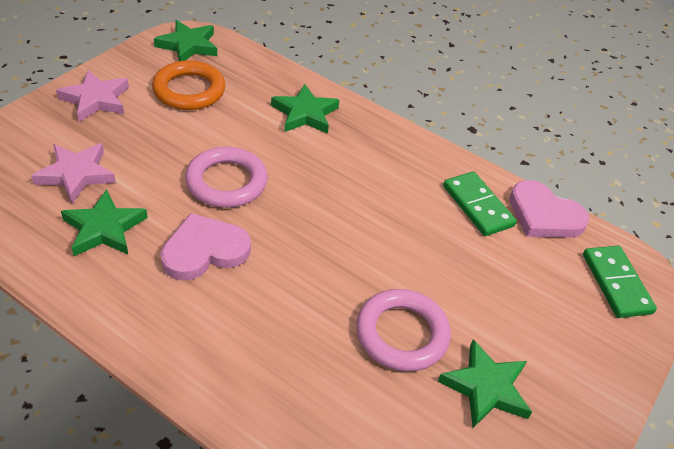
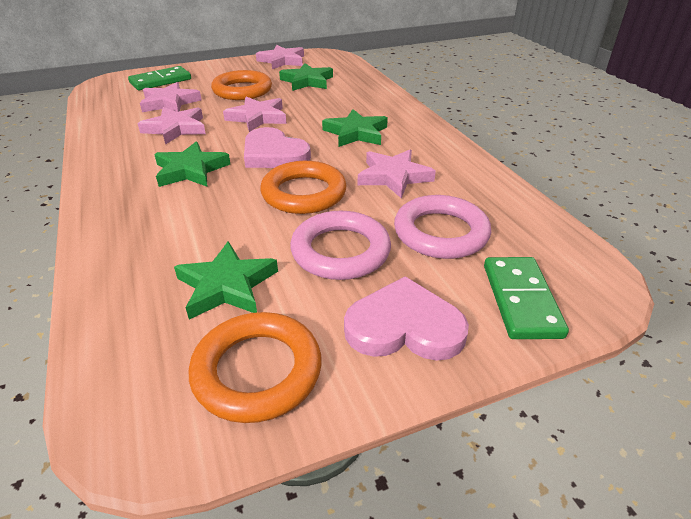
orange ring: [152,60,225,110] = 1 -> [189,312,322,423] [211,70,272,100] [260,161,347,214] = 3
pink star: [31,143,116,203] [56,70,129,122] = 2 -> [137,107,206,145] [140,82,202,112] [223,97,287,132] [256,45,304,69] [358,150,436,198] = 5

